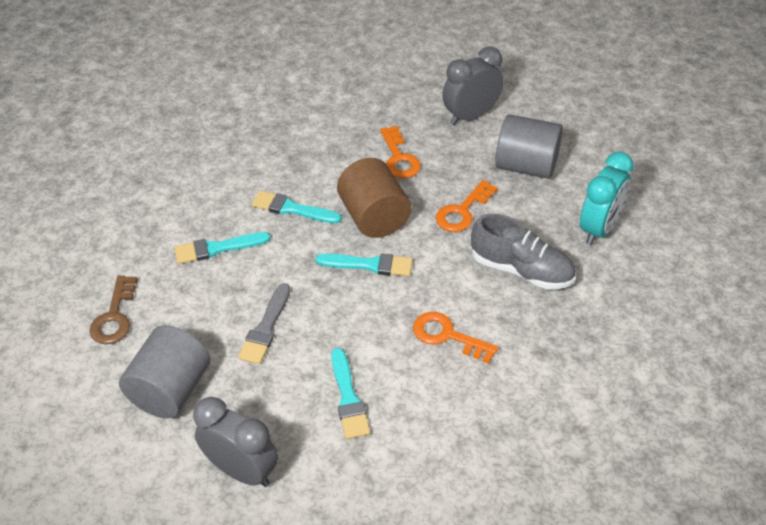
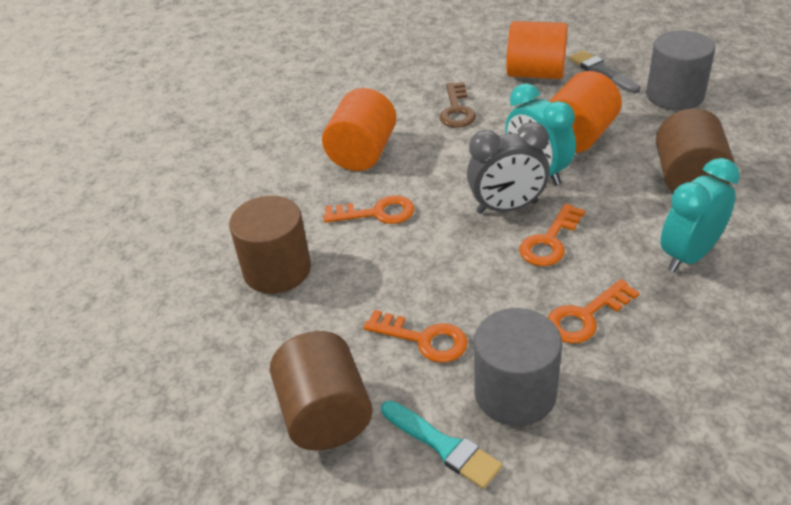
brown cylinder: [337,158,411,238] = 1 -> [229,196,311,294] [270,331,373,451] [656,108,735,193] = 3
grey clock: [193,397,278,487] [442,46,503,125] = 2 -> [467,122,550,214] = 1
grey shoe: [471,214,576,289] = 1 -> none = 0
orange cylinder: none = 0 -> [322,88,396,171] [506,21,568,79] [549,71,622,153] = 3
orange key: [380,126,421,178] [413,312,499,364] [436,180,498,232] = 3 -> [323,195,414,224] [363,310,468,363] [519,203,585,266] [548,279,640,344] = 4
turquoise brush: [174,232,270,264] [252,191,342,224] [316,254,413,276] [331,348,370,439] = 4 -> [381,400,503,489] = 1
turquoise clock: [580,152,634,245] = 1 -> [505,83,576,185] [660,158,740,272] = 2

